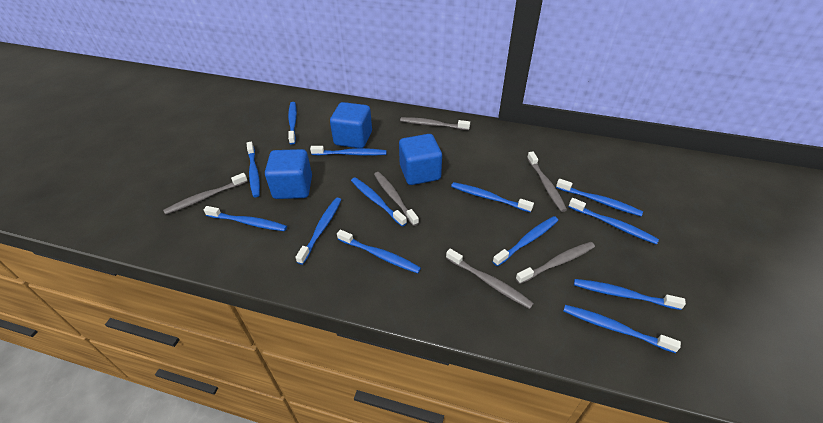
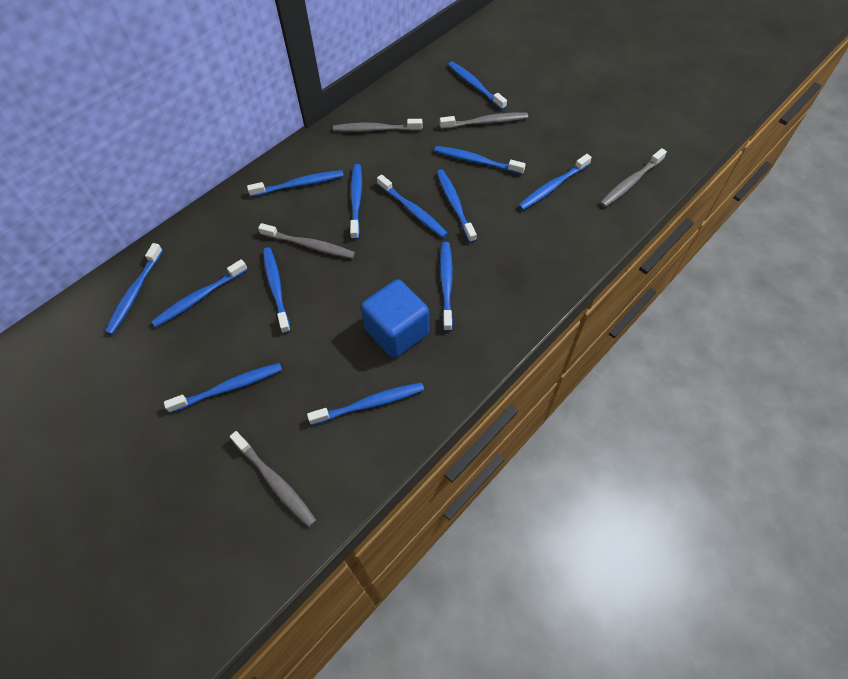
blue cube: [265,149,312,199] [330,102,372,148] [399,134,442,185] = 3 -> [361,279,430,358] = 1
grey toothbrush: [163,173,248,215] [374,172,419,226] [400,117,470,130] [446,249,534,309] [516,242,595,284] [527,152,567,212] = 6 -> [230,431,317,527] [258,223,355,259] [333,119,422,132] [440,112,528,129] [600,148,667,207] = 5

